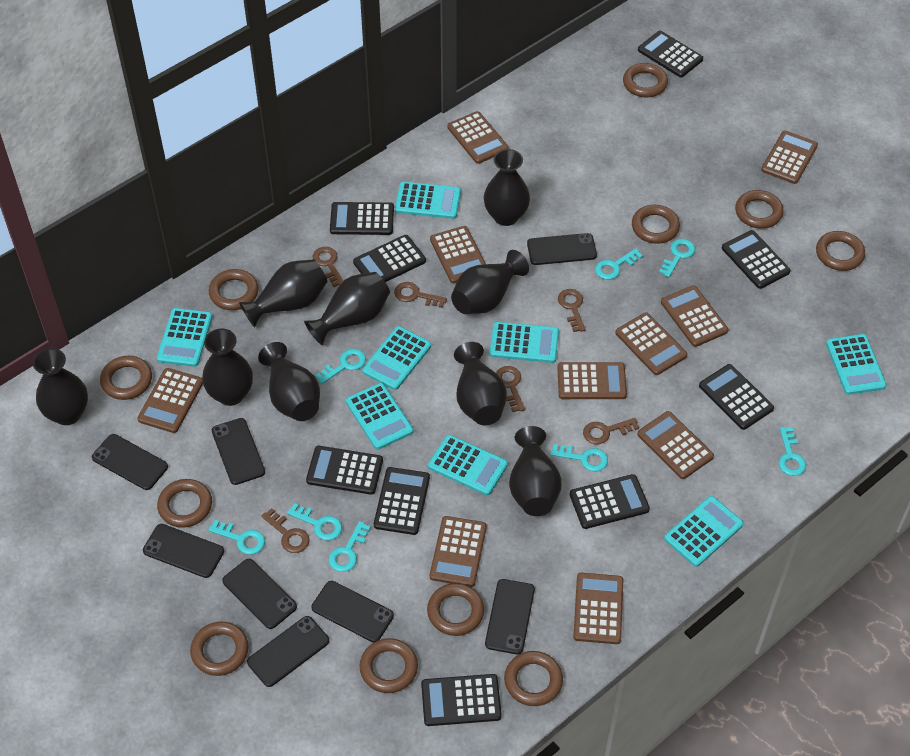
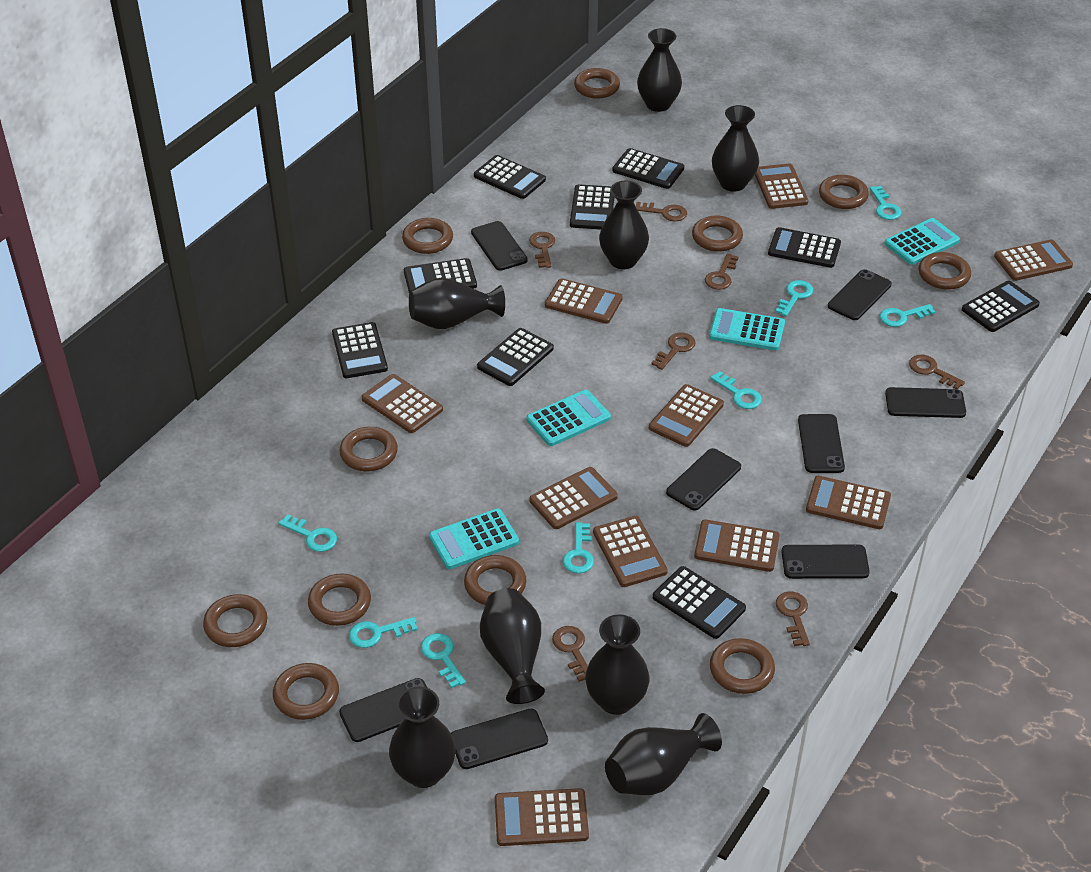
black vase: [33,348,88,425] [202,329,253,406] [239,259,328,328] [258,342,320,421] [304,272,390,345] [451,250,529,314] [454,342,507,425] [484,149,530,226] [509,426,562,516] = 9 -> [389,686,456,788] [409,278,505,329] [480,588,545,704] [585,614,649,715] [599,181,649,269] [605,713,722,795] [637,28,682,112] [712,105,759,192] = 8
brown key: [261,508,310,553] [313,247,344,287] [394,282,447,308] [496,366,525,412] [558,289,586,332] [583,418,639,444] = 6 -> [529,232,555,268] [552,626,588,682] [636,202,687,221] [651,333,696,370] [705,253,739,290] [776,591,810,646] [909,355,965,389] = 7
turquoise calculator: [157,308,212,367] [346,383,413,450] [362,326,431,390] [395,182,461,219] [428,435,508,496] [490,322,559,363] [664,496,744,567] [826,334,886,395] = 8 -> [429,508,519,569] [526,390,611,446] [709,308,785,351] [884,218,960,265] = 4

